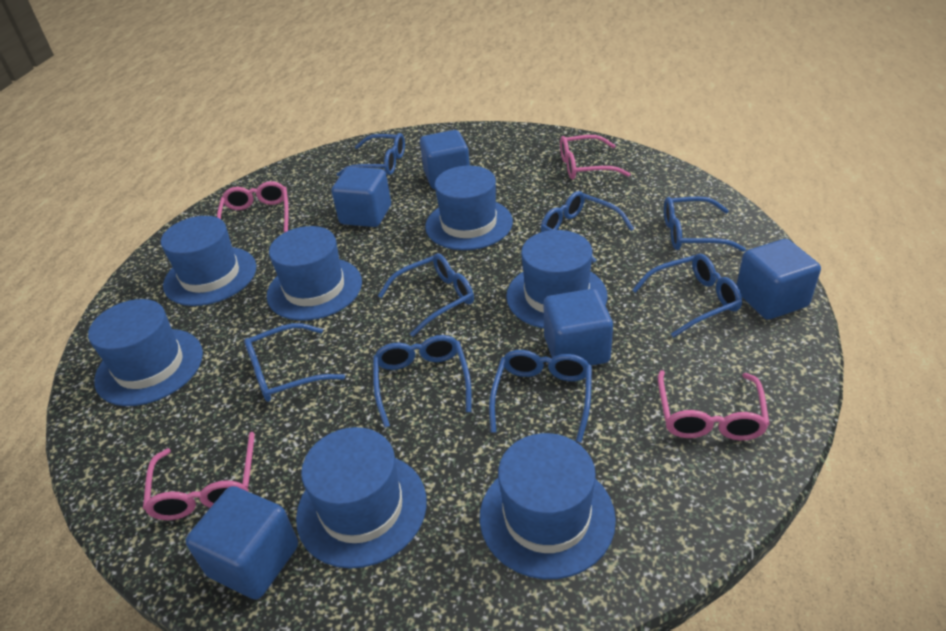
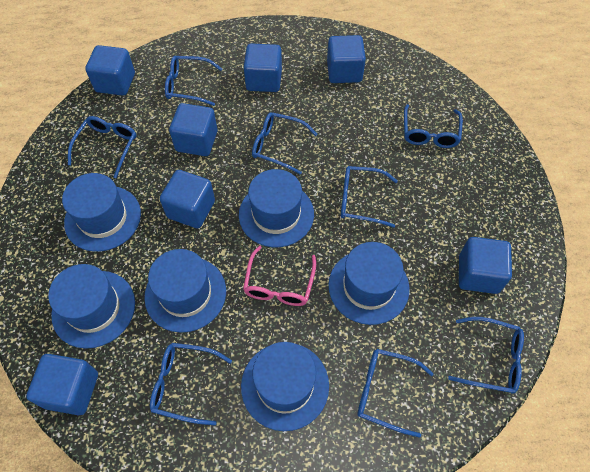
blue cube: [185,486,298,600] [331,167,391,227] [420,130,470,189] [544,289,613,366] [736,239,821,319] = 5 -> [26,354,98,415] [85,45,135,96] [160,170,215,228] [169,103,217,156] [244,43,282,92] [327,35,366,83] [459,237,512,294] = 7
blue hat: [88,299,203,406] [161,216,256,306] [267,226,362,321] [296,427,427,569] [425,165,513,250] [480,433,616,579] [506,230,608,328] = 7 -> [48,264,135,349] [62,173,141,252] [144,249,226,333] [239,169,314,247] [241,342,329,431] [328,242,410,325] = 6
pink glasses: [143,432,254,520] [217,181,289,232] [560,135,631,179] [658,370,770,440] = 4 -> [243,245,316,306] = 1

